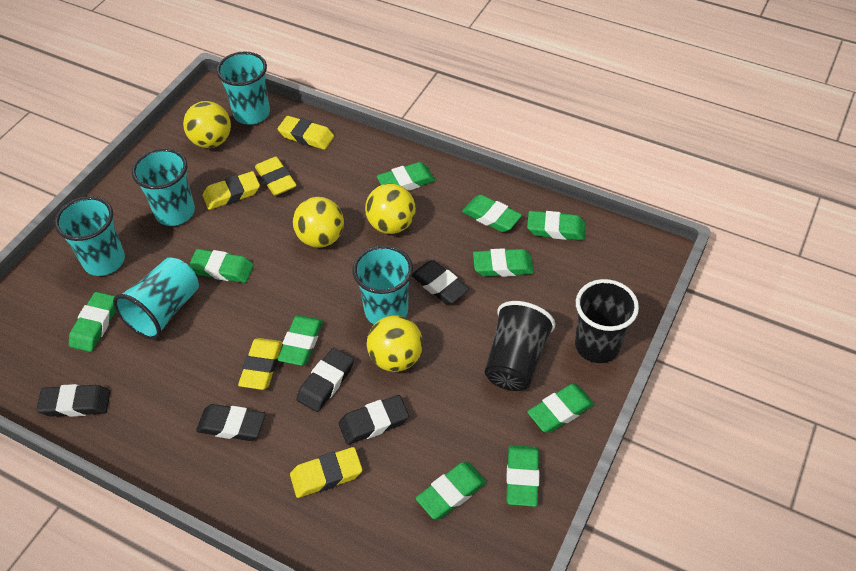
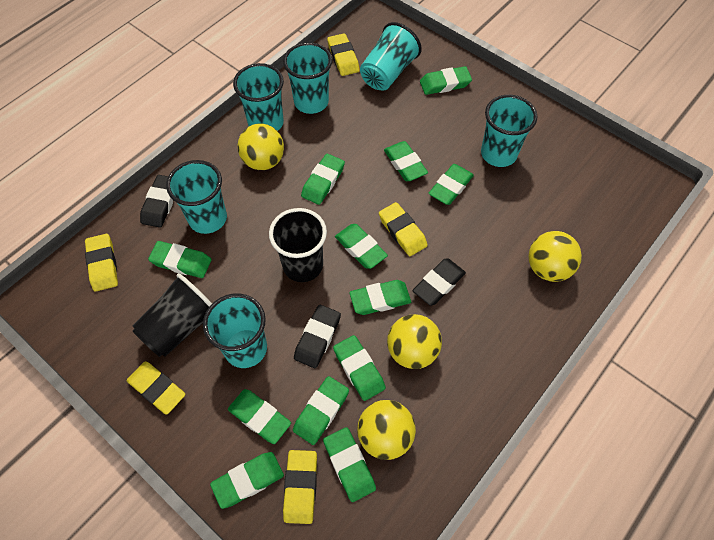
black eraser: [36,384,110,417] [196,404,266,441] [297,348,354,412] [339,395,409,445] [412,260,470,304] = 5 -> [140,175,173,227] [294,305,341,368] [412,259,466,306] = 3
green eraser: [69,292,116,352] [189,249,254,283] [278,315,323,366] [377,162,436,191] [416,462,487,519] [462,195,522,232] [473,248,534,277] [506,445,539,507] [527,211,585,240] [527,384,594,433] = 10 -> [148,241,212,278] [210,452,284,509] [228,389,291,444] [293,376,349,445] [301,154,345,205] [323,427,376,502] [333,335,386,401] [335,224,388,269] [349,280,411,315] [384,141,428,181] [420,66,472,95] [429,164,474,205] = 12
turquoise cup: [54,196,125,276] [113,258,199,340] [132,148,195,226] [216,51,270,125] [352,245,413,324] = 5 -> [166,160,227,234] [203,293,267,368] [233,63,284,131] [283,42,332,114] [360,22,422,90] [481,95,537,167] = 6

